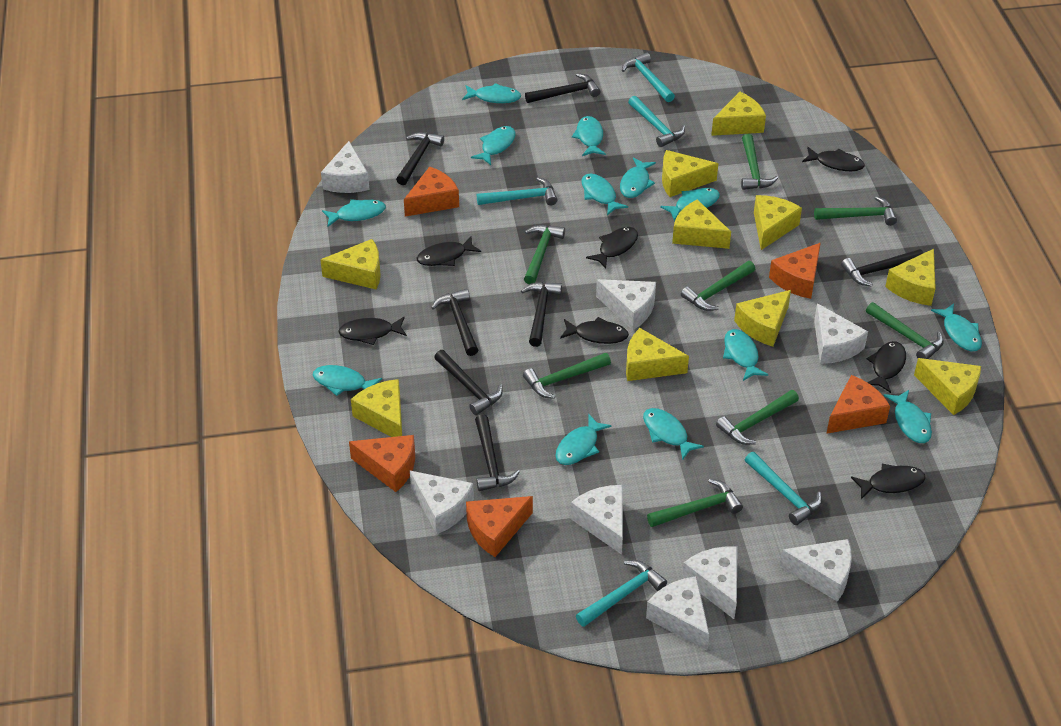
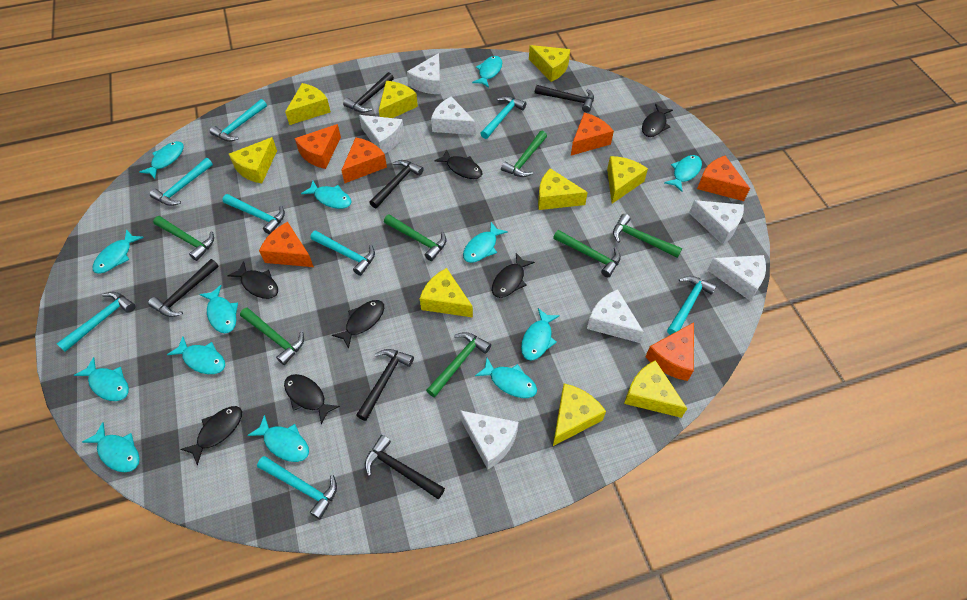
black hammer: [396,132,444,185] [431,289,478,356] [434,350,503,415] [475,414,520,491] [521,282,562,347] [525,73,600,103] [841,249,923,287] = 7 -> [148,259,219,317] [343,72,394,113] [356,349,414,421] [365,435,445,499] [369,160,424,208] [535,85,594,112] = 6
green hammer: [523,353,611,399] [524,225,565,284] [647,479,743,527] [681,261,755,311] [716,390,799,445] [741,134,778,190] [814,196,897,226] [866,302,944,359] = 8 -> [153,216,214,261] [240,308,304,365] [384,214,446,261] [426,332,491,398] [501,131,547,177] [553,230,621,277] [613,214,682,258] = 7
orange cheese: [349,435,415,492] [404,166,459,217] [466,496,533,557] [769,243,821,299] [826,375,890,434] = 5 -> [259,222,314,267] [295,124,341,169] [341,137,387,183] [571,113,614,156] [645,322,694,381] [697,156,750,201] = 6
turquoise hammer: [477,177,557,205] [576,560,667,627] [622,52,675,102] [628,96,685,147] [745,452,822,525] = 5 -> [57,292,136,352] [150,158,213,206] [210,99,267,142] [222,194,285,235] [257,456,337,519] [310,230,375,276] [480,96,526,139] [667,276,717,335] = 8
white cheese: [321,141,370,193] [410,471,474,534] [571,485,623,555] [596,279,656,330] [646,576,709,651] [682,546,738,619] [779,539,852,602] [814,303,868,364] = 8 -> [359,115,404,154] [407,53,440,94] [431,97,476,135] [460,410,519,469] [587,289,644,343] [689,200,744,245] [707,255,766,301] = 7
yellow cheese: [320,239,381,289] [351,379,402,437] [626,328,689,381] [662,150,718,197] [672,199,731,249] [711,92,766,136] [734,290,791,346] [754,195,802,250] [885,249,936,306] [914,358,981,415] = 10 -> [229,137,277,183] [285,83,331,125] [379,81,418,118] [420,268,473,317] [529,45,570,82] [538,168,588,210] [553,384,606,446] [607,156,648,204] [624,360,688,418] = 9

